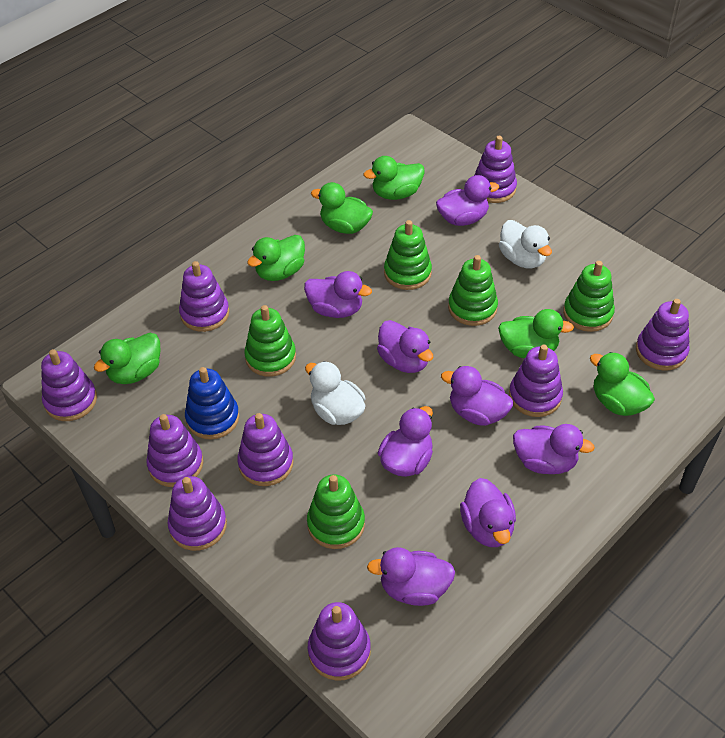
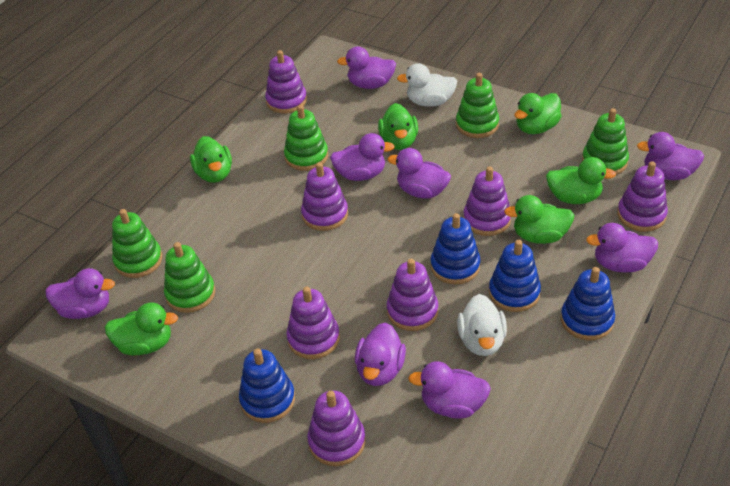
blue stacking toy: [185,367,239,440] = 1 -> [239,349,295,423] [430,213,481,284] [489,240,541,312] [561,267,615,340] = 4
purple stacking toy: [41,349,97,421] [146,414,203,487] [168,476,227,551] [179,261,229,332] [237,413,294,486] [308,602,371,681] [474,136,517,203] [509,344,563,417] [636,299,690,371] = 9 -> [265,50,307,114] [286,287,340,359] [301,162,348,231] [307,390,366,466] [387,259,438,331] [463,166,511,236] [617,161,668,232] = 7

